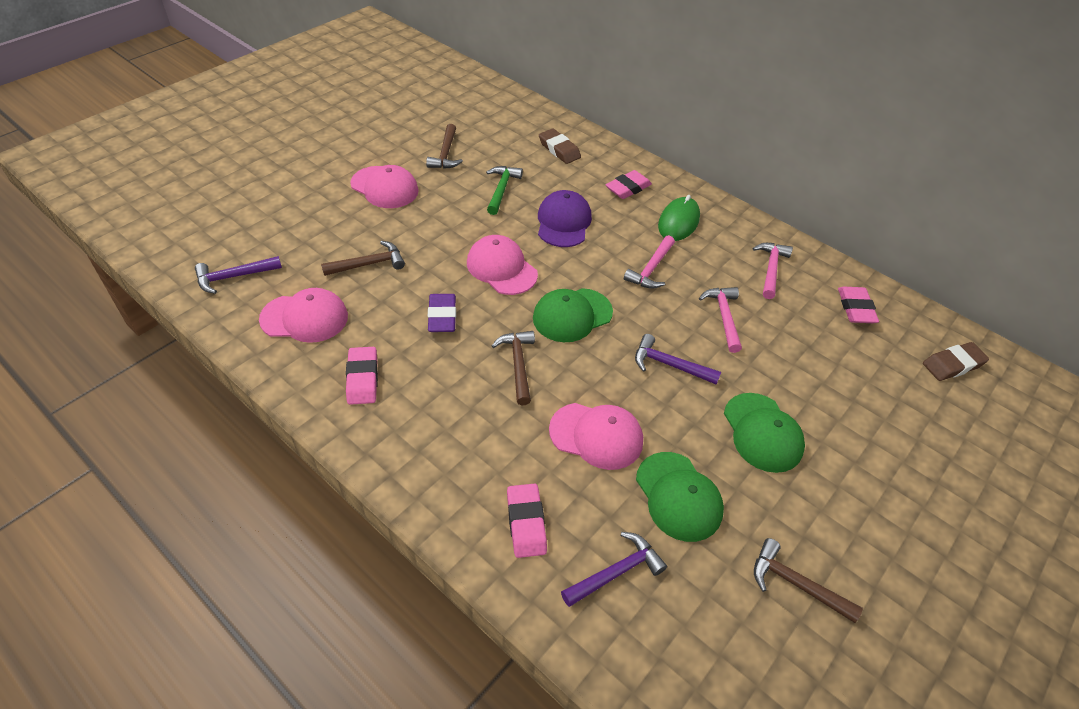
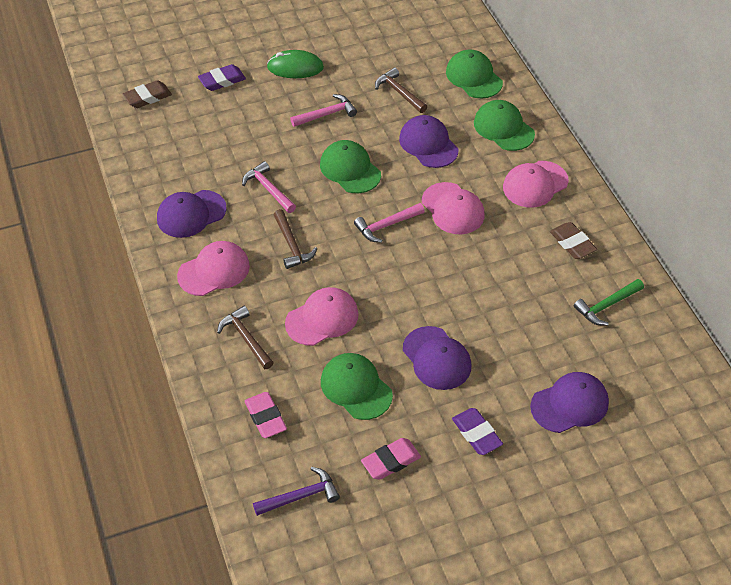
brown hammer: [321,241,405,276] [426,124,463,169] [492,331,535,405] [754,538,863,623] = 4 -> [217,306,274,369] [274,209,317,269] [375,67,427,113] = 3
green cap: [533,288,613,342] [636,452,724,542] [724,393,805,473] = 3 -> [320,140,381,193] [321,353,393,420] [446,50,503,99] [474,100,535,151] = 4
pink eraser: [346,347,378,405] [507,484,547,558] [605,170,652,199] [838,287,879,323] = 4 -> [245,392,287,438] [361,438,421,480] = 2
purple cap: [538,190,592,247] = 1 -> [157,190,227,238] [399,115,459,168] [403,326,471,390] [530,372,609,433] = 4
purple eraser: [428,294,456,332] = 1 -> [198,64,246,91] [452,408,503,455] = 2
purple hammer: [195,256,282,294] [561,532,667,607] [635,334,721,385] = 3 -> [253,467,340,516] = 1

